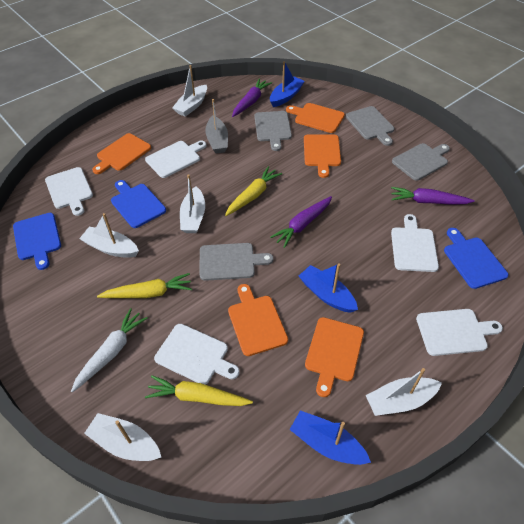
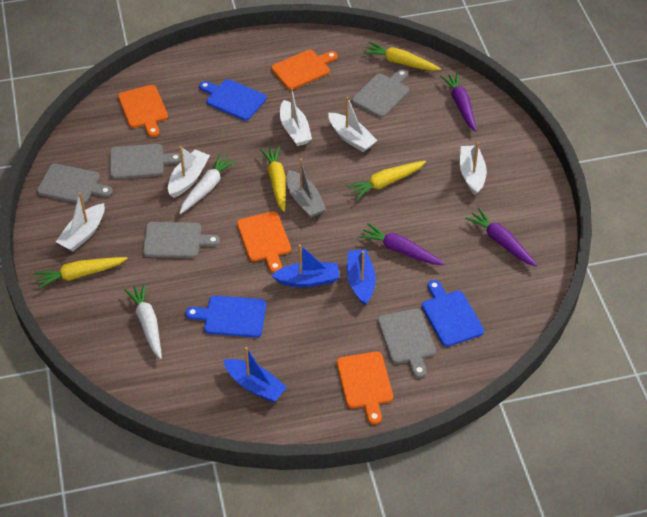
grey cutting board: [200,243,274,281] [254,111,292,151] [346,106,394,146] [392,143,450,181] = 4 -> [37,164,113,204] [110,144,181,179] [143,222,220,258] [352,69,409,117] [378,308,436,378] = 5
orange cutting board: [92,133,151,174] [228,284,288,356] [286,103,345,133] [304,134,341,178] [305,317,364,397] = 5 -> [118,85,168,137] [237,211,291,273] [271,50,338,90] [337,352,393,425] = 4
white carrot: [71,308,148,392] = 1 -> [124,283,162,359] [179,153,237,214] = 2
white cutting board: [45,167,93,216] [145,141,206,178] [154,324,240,384] [391,214,439,272] [416,309,503,356] = 5 -> none = 0
yellow carrot: [97,273,192,298] [145,375,253,406] [225,166,282,216] = 3 -> [34,257,127,289] [260,146,286,212] [347,161,426,200] [363,41,441,71] = 4

